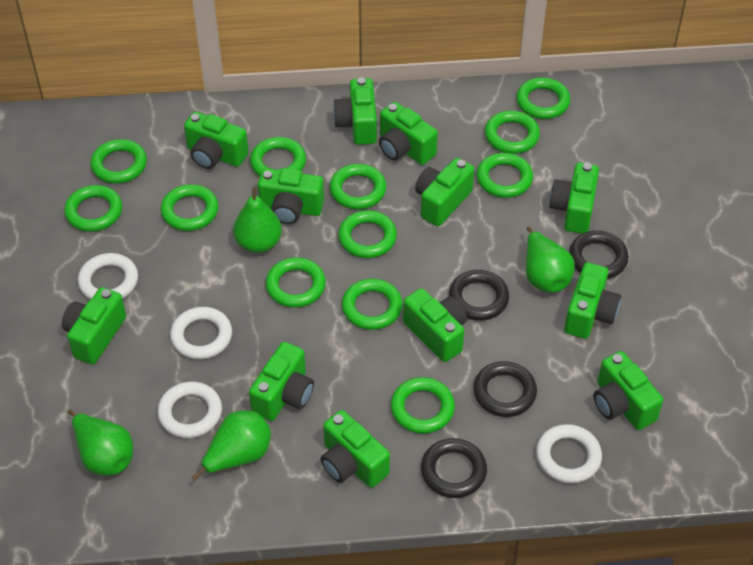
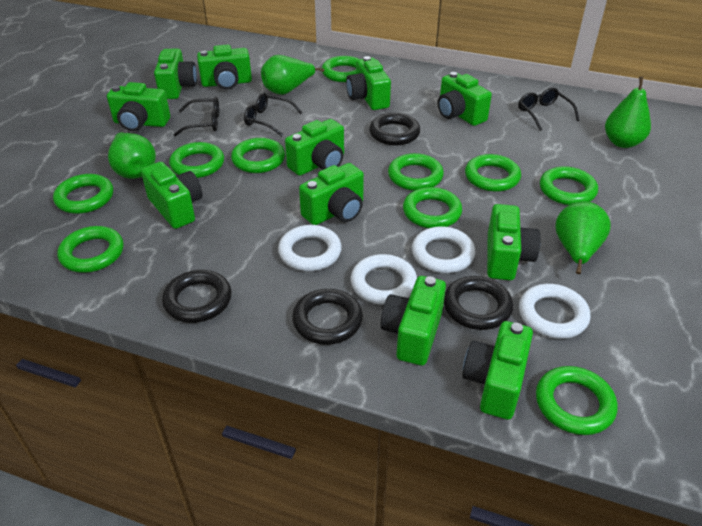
black glasses: none = 0 -> [174,97,219,136] [244,93,302,136] [518,88,579,131] = 3
green camera: [62,287,126,364] [184,111,249,169] [249,342,314,421] [258,168,324,224] [321,410,390,488] [333,78,377,145] [379,102,438,165] [403,288,467,362] [415,158,474,226] [549,163,599,234] [564,262,621,339] [594,351,663,430] = 12 -> [107,82,170,131] [141,162,203,229] [154,49,197,99] [197,45,252,90] [285,119,344,176] [299,163,364,225] [346,56,391,110] [380,276,446,366] [438,72,492,126] [462,321,533,420] [487,204,541,280] = 11
green ring: [64,185,122,232] [90,139,147,184] [161,184,218,231] [250,137,306,176] [266,257,326,308] [329,164,386,209] [338,210,397,258] [342,278,403,330] [391,377,455,434] [476,153,533,198] [485,111,540,154] [516,77,571,119] = 12 -> [53,174,113,214] [57,226,124,273] [169,142,224,178] [231,138,285,173] [322,56,359,82] [388,153,444,191] [403,187,462,228] [465,154,521,192] [536,366,618,435] [540,166,598,205] = 10

